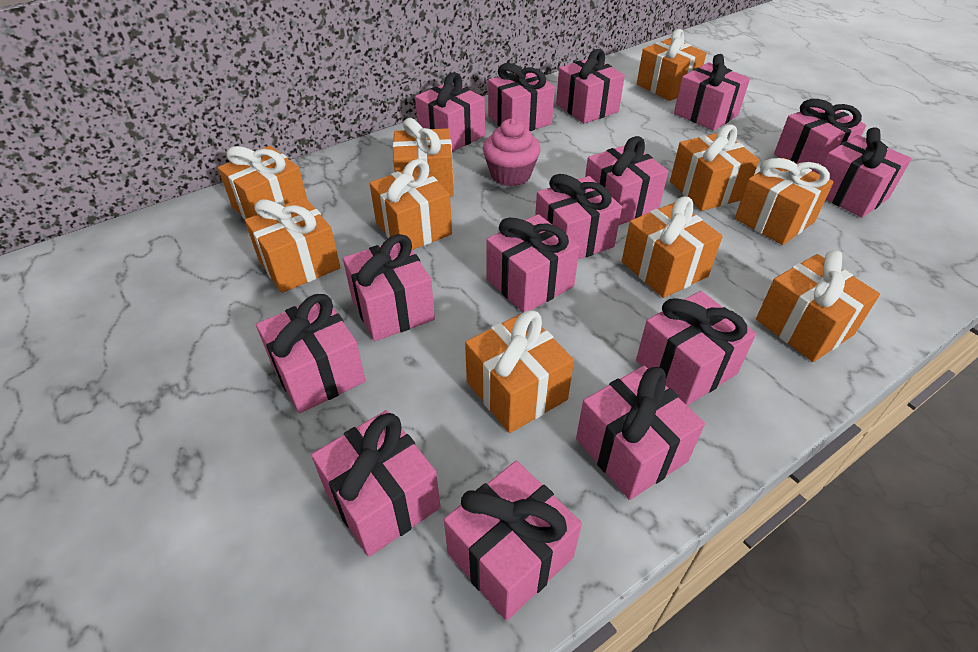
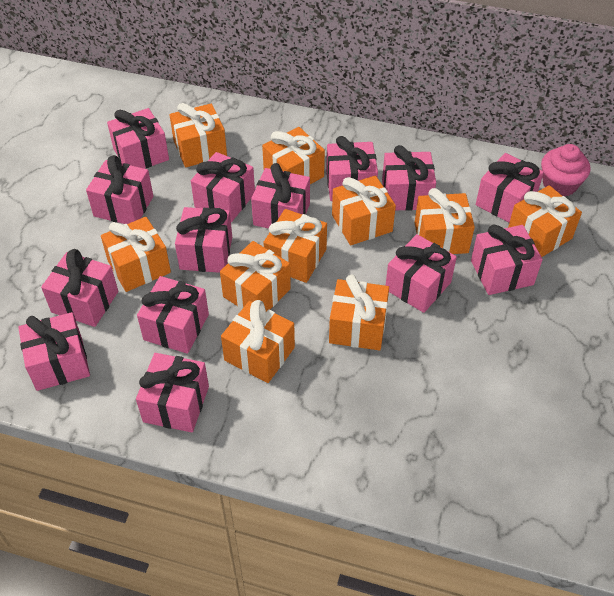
pink gift: [256,294,366,413] [311,410,440,557] [343,234,435,341] [415,72,485,152] [444,461,582,621] [486,214,580,312] [488,63,555,131] [535,174,622,259] [556,49,625,124] [576,366,705,500] [585,136,668,225] [636,291,756,406] [674,54,750,131] [774,99,866,174] [819,127,912,218] = 15 -> [18,312,90,391] [41,249,118,327] [86,155,153,224] [107,108,169,169] [136,353,209,432] [137,276,209,354] [175,207,232,273] [191,152,255,222] [251,163,310,229] [326,136,378,201] [382,145,436,211] [385,234,457,313] [471,225,543,295] [476,153,544,223] = 14

